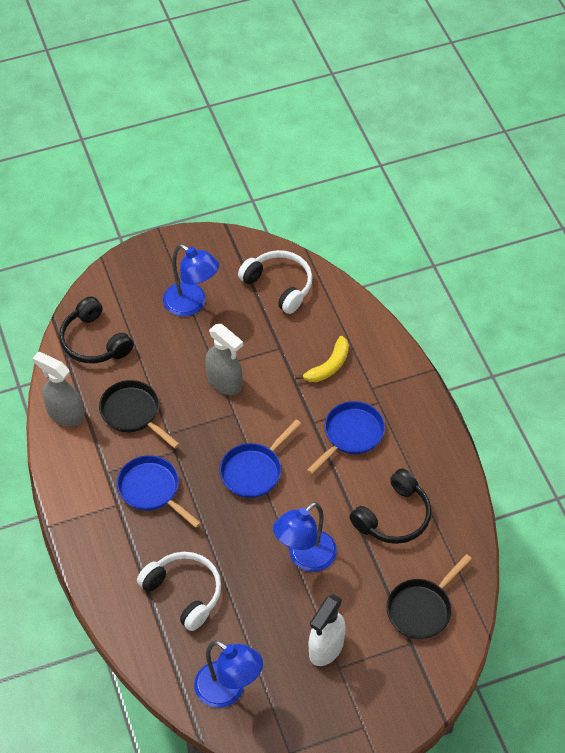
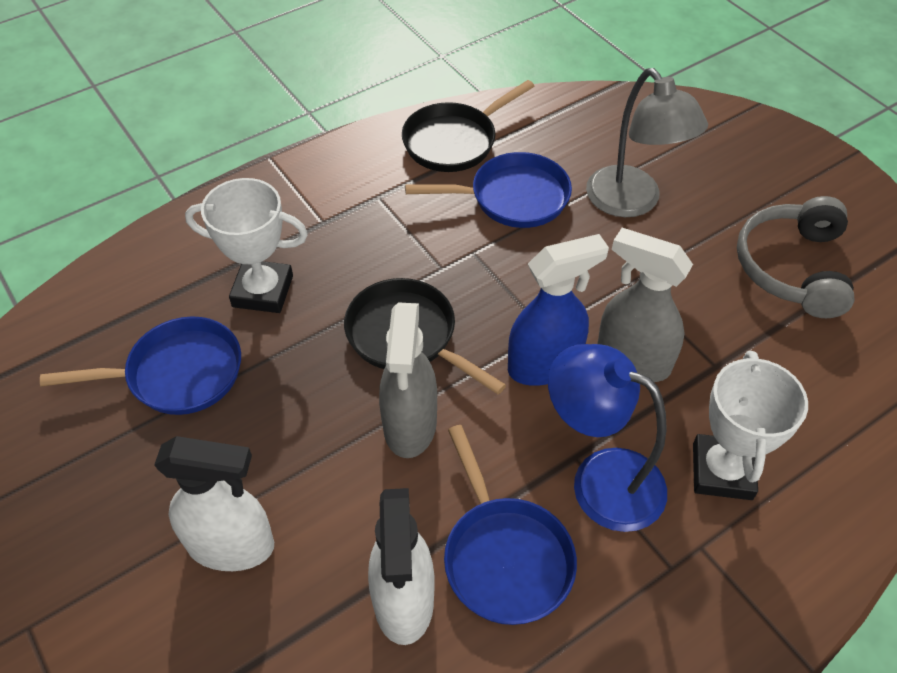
black headphones: [59,296,134,363] [349,468,431,544] = 2 -> none = 0
blue lamp: [163,244,219,316] [194,640,263,708] [273,502,337,572] = 3 -> [548,344,667,532] = 1
blue spray bottle: none = 0 -> [508,234,609,386] = 1
grey headphones: none = 0 -> [737,196,855,318] = 1
grey lamp: none = 0 -> [586,68,708,217] = 1
white headphones: [137,552,221,631] [238,250,312,314] = 2 -> none = 0
white spray bottle: [309,594,345,666] = 1 -> [154,436,274,571] [368,488,435,645] = 2
white trophy: none = 0 -> [185,178,308,313] [693,350,808,500] = 2
yellow banana: [295,336,349,382] = 1 -> none = 0

